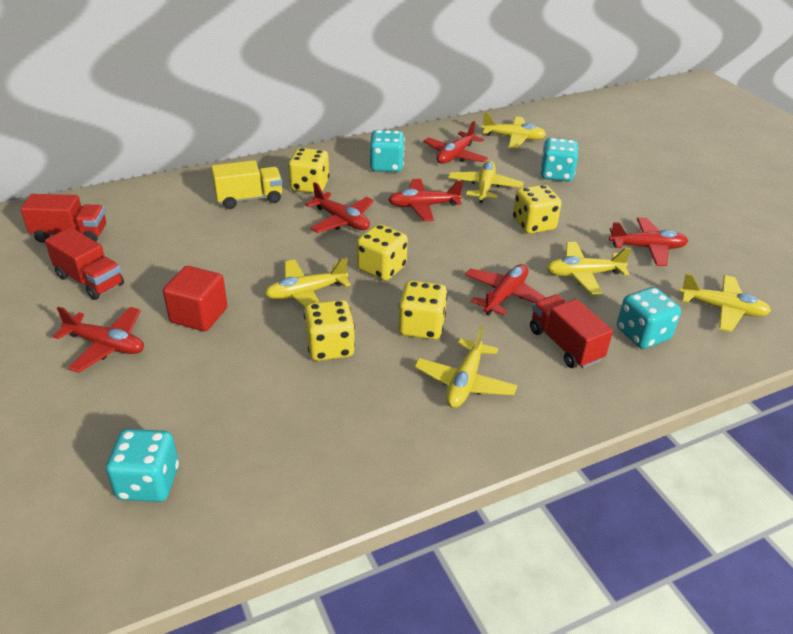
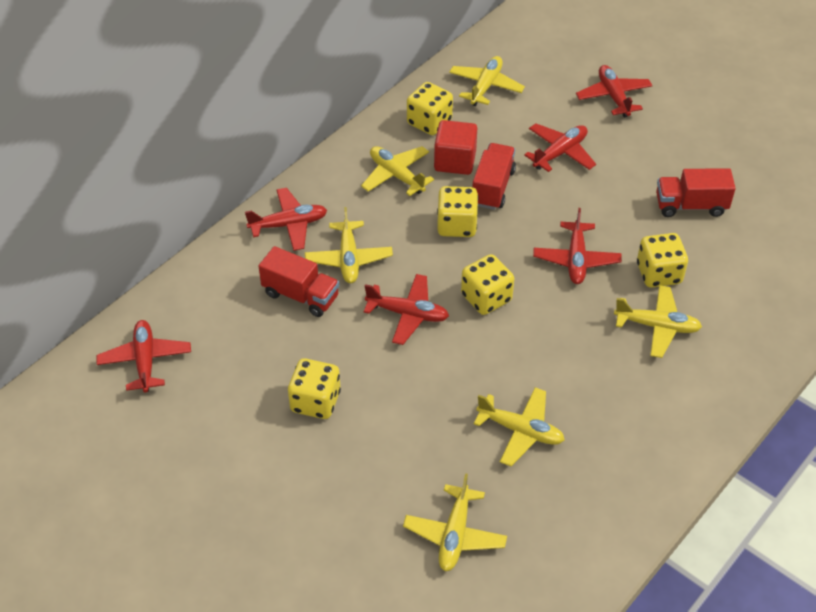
turquoise dice: [106,429,179,502] [370,130,405,172] [540,138,578,182] [617,287,681,349] = 4 -> none = 0
yellow truck: [211,160,282,209] = 1 -> none = 0

